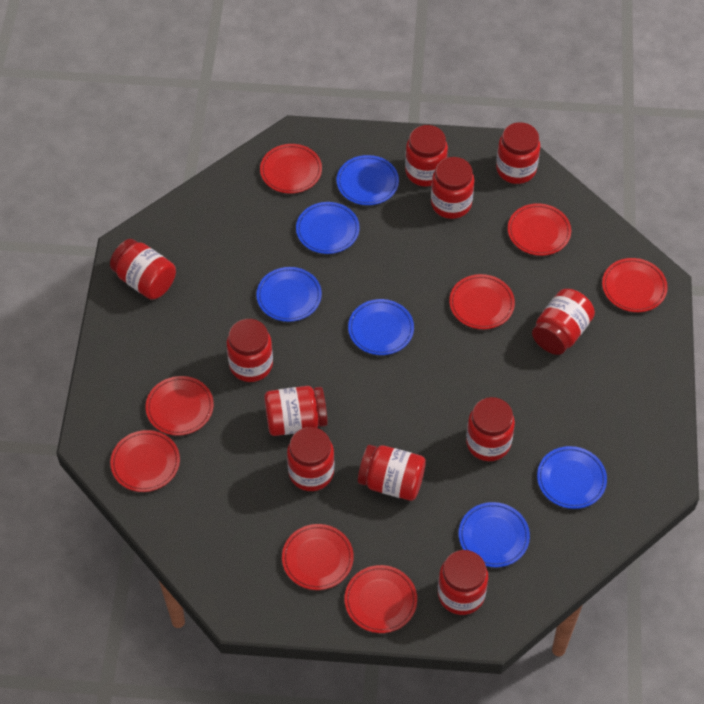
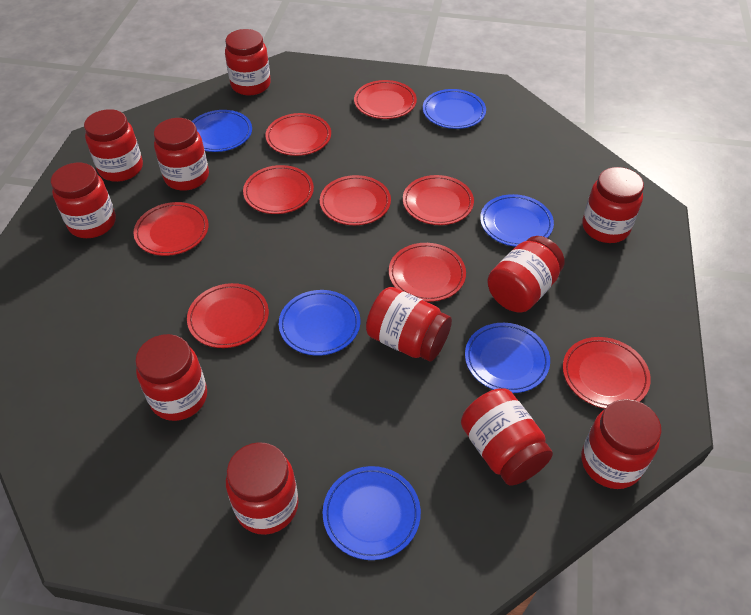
red plate: [110,430,180,492] [146,376,214,436] [260,144,322,194] [282,524,354,590] [344,565,417,633] [449,274,515,329] [508,203,571,256] [602,258,668,312] = 8 -> [133,202,208,256] [187,283,269,348] [243,165,314,214] [266,113,331,156] [320,175,391,225] [354,80,417,119] [389,243,466,302] [403,175,474,225] [563,337,651,409] = 9

